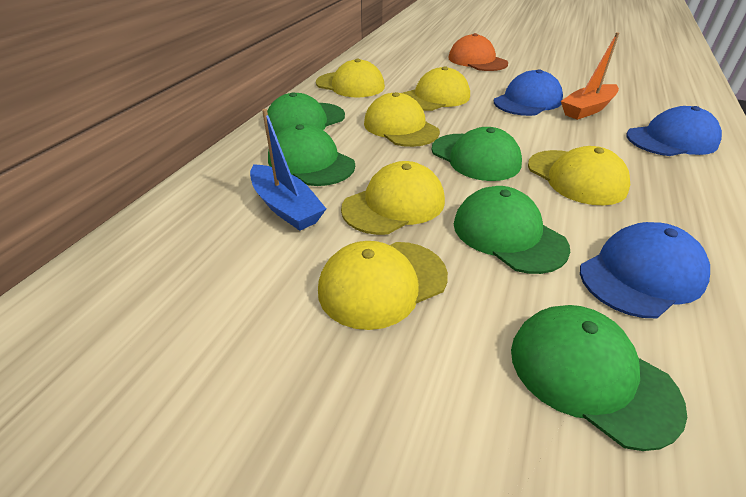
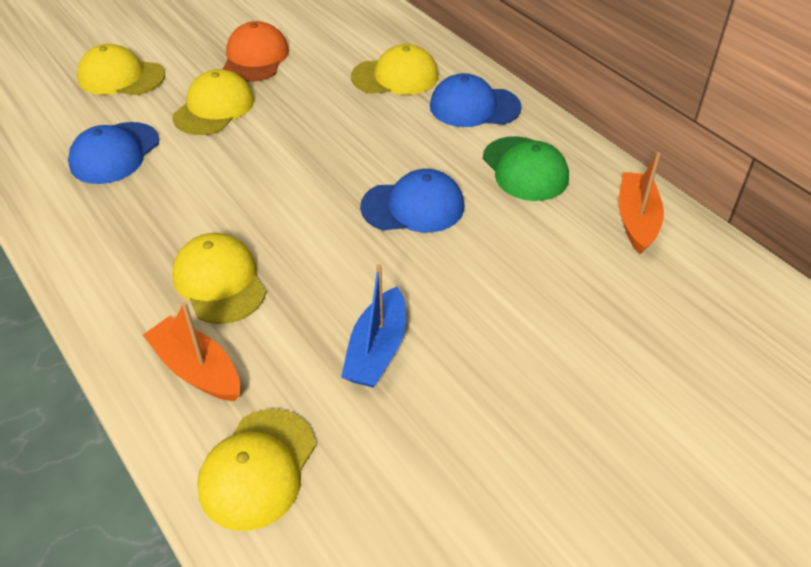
green cap: [267,92,345,135] [268,124,355,186] [431,127,522,181] [454,186,570,274] [511,305,687,451] = 5 -> [483,136,569,201] = 1
orange boat: [561,32,619,120] = 1 -> [143,302,240,401] [619,152,664,254] = 2
yellow cap: [316,59,385,98] [318,241,448,330] [341,161,445,235] [364,92,440,147] [403,66,470,111] [528,146,630,205] = 6 -> [77,44,165,95] [172,69,254,135] [172,233,266,324] [197,409,316,531] [351,44,438,95] = 5

